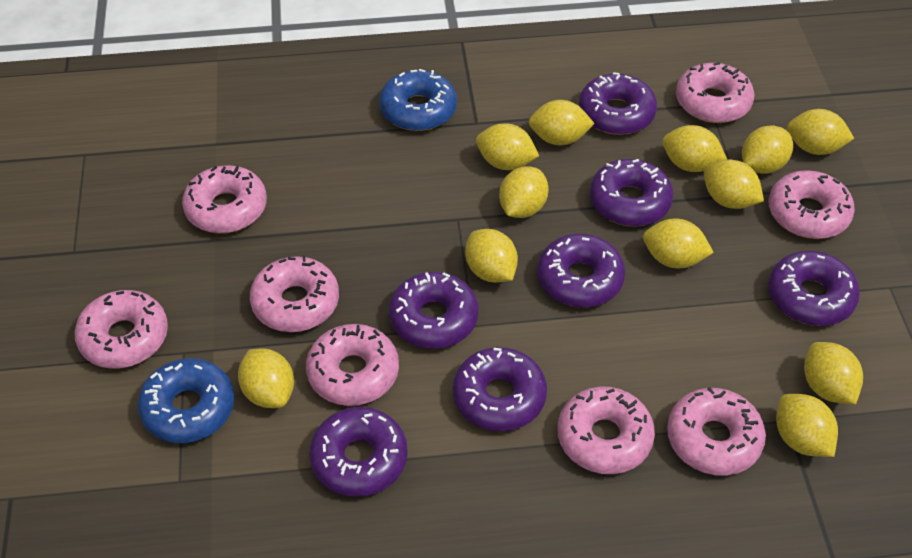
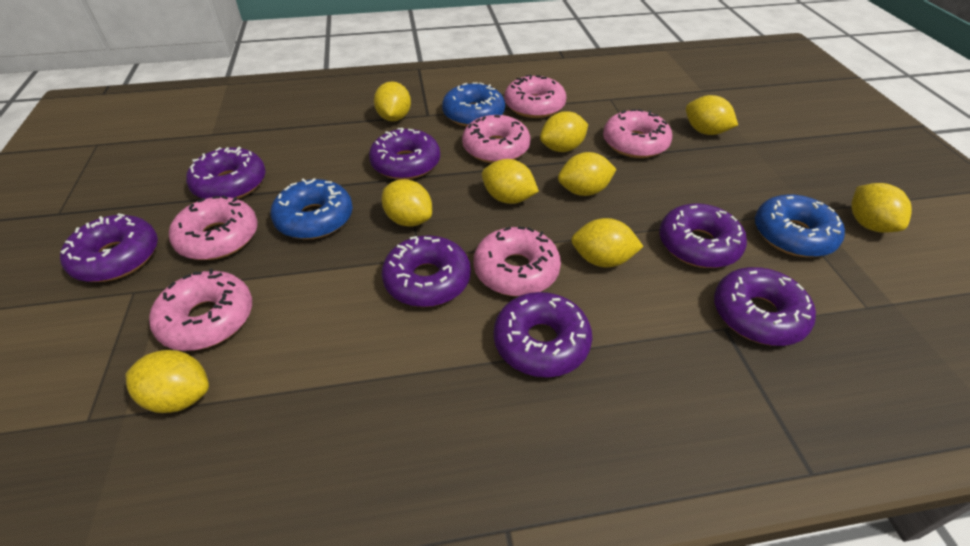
blue donut: [137,358,234,443] [379,69,457,131] = 2 -> [271,178,353,239] [442,82,505,127] [755,194,845,257] = 3
pink donut: [74,290,168,368] [182,165,267,234] [250,256,339,332] [306,324,399,406] [558,386,655,474] [667,387,766,476] [676,62,754,123] [769,170,855,239] = 8 -> [149,269,252,351] [169,196,258,260] [462,115,530,163] [474,227,561,296] [504,75,566,118] [603,109,672,158] = 6
yellow lemon: [238,349,294,408] [465,229,518,283] [476,123,539,170] [499,166,549,218] [529,100,595,145] [643,219,714,268] [662,125,727,172] [704,160,764,209] [742,125,793,174] [776,394,838,457] [787,109,854,155] [804,342,863,404] = 12 -> [126,350,209,413] [374,81,411,121] [382,179,432,227] [482,159,539,204] [540,111,588,152] [558,152,616,196] [571,218,644,267] [686,95,738,135] [851,183,912,233] = 9

